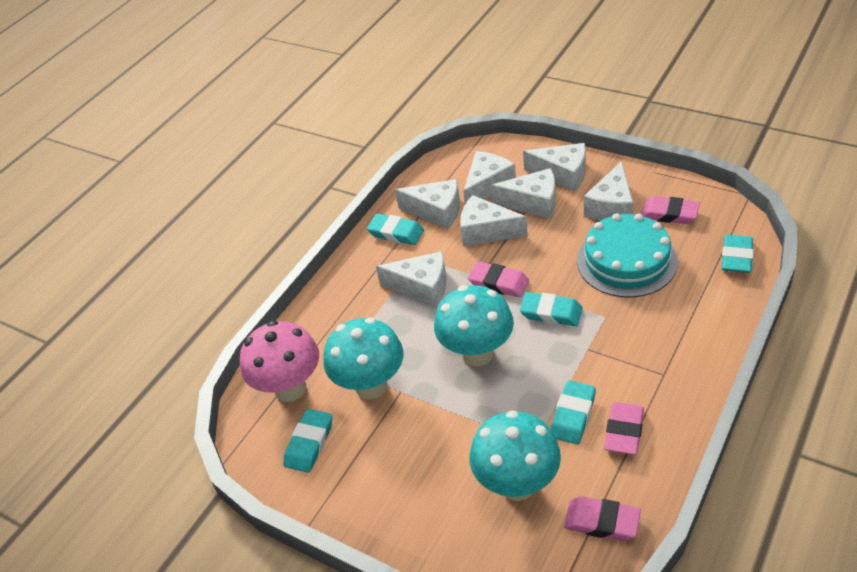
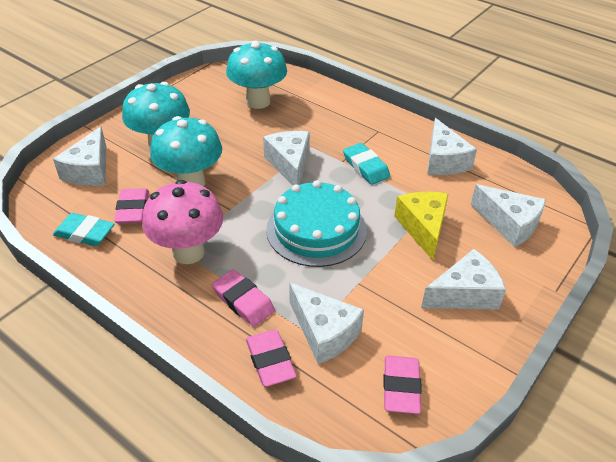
turquoise eraser: [283,409,332,473] [367,214,424,245] [520,292,582,326] [550,380,596,445] [722,234,754,273] = 5 -> [53,213,114,246] [343,143,390,185] = 2
white cheese: [376,251,446,307] [395,179,460,229] [460,195,528,247] [463,151,516,204] [491,168,556,219] [523,143,586,192] [584,161,633,221] = 7 -> [53,127,106,186] [263,131,310,185] [289,282,364,364] [421,249,506,310] [427,118,477,175] [471,184,546,247] = 6
yellow cheese: none = 0 -> [394,192,449,260] = 1

